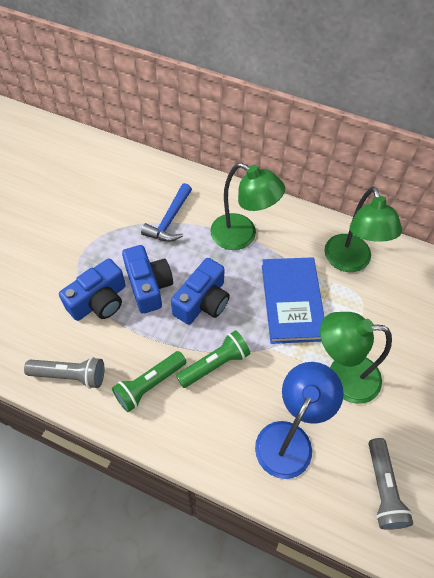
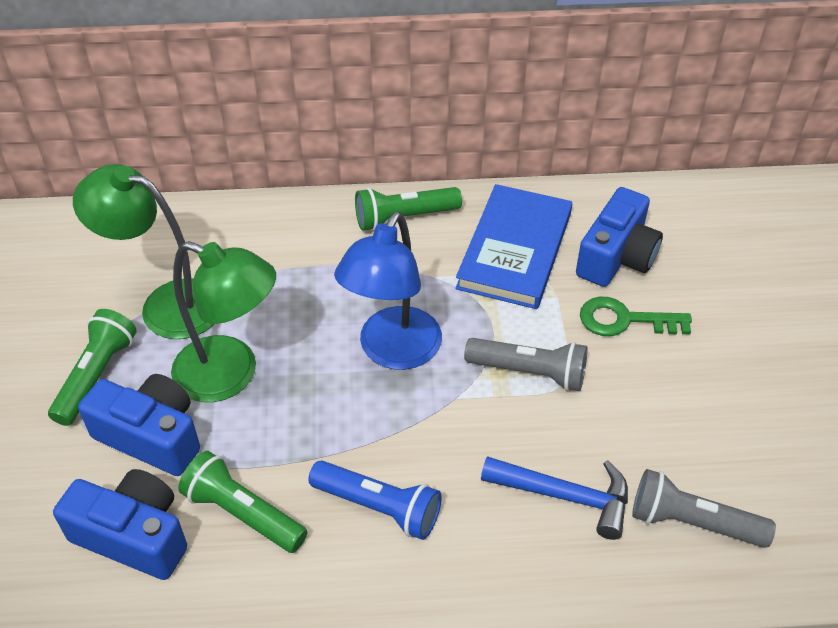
blue flashlight: none = 0 -> [308,460,442,540] = 1
green flashlight: [112,351,186,412] [176,330,250,388] = 2 -> [48,309,137,426] [178,451,307,553] [355,187,462,231] = 3
green key: none = 0 -> [580,297,692,336] = 1
green lamp: [210,163,285,250] [320,312,392,404] [324,187,402,272] = 3 -> [73,164,214,339] [171,241,276,402] = 2

